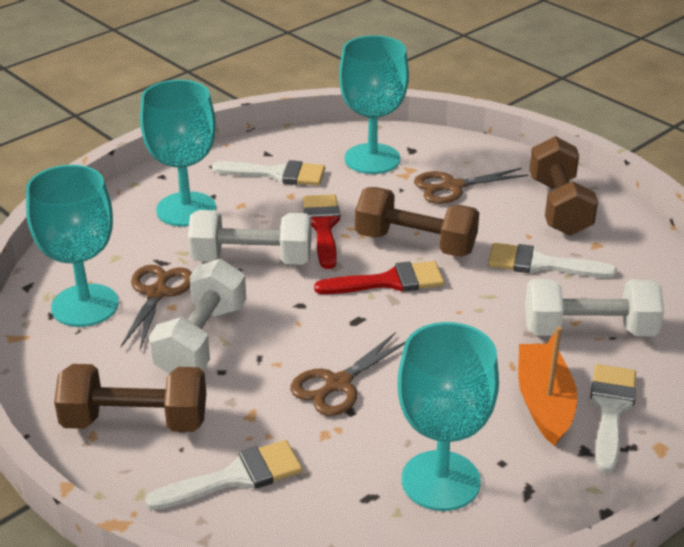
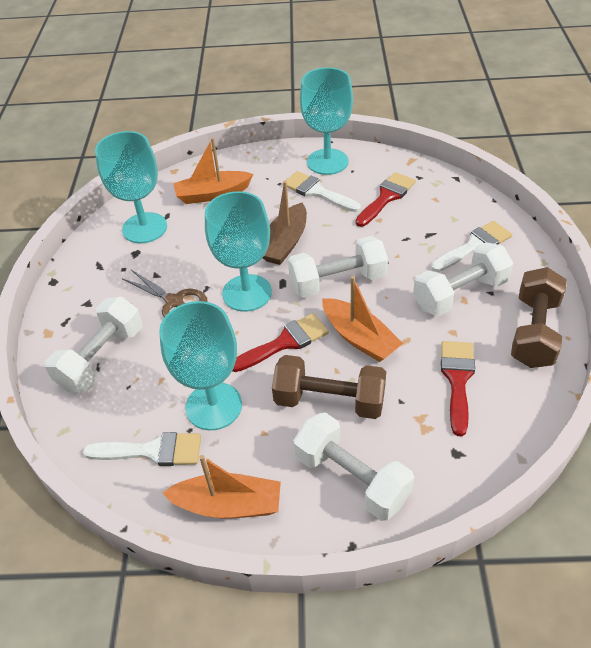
brown boat: none = 0 -> [263,181,306,265] = 1
brown dumbbell: [54,364,206,432] [355,187,479,257] [529,136,598,236] = 3 -> [272,355,386,419] [511,267,567,368] = 2
brown scissors: [121,265,192,350] [290,332,406,416] [414,168,529,204] = 3 -> [123,270,208,317] = 1
orange boat: [518,326,578,446] = 1 -> [162,455,281,518] [173,138,253,204] [322,276,403,362] = 3
red brush: [303,194,340,269] [314,261,444,294] = 2 -> [232,313,329,372] [355,172,416,227] [441,341,475,436] = 3
white brush: [145,440,302,510] [212,160,325,185] [488,243,617,278] [590,364,636,473] = 4 -> [83,432,201,466] [286,171,361,212] [431,221,512,272] = 3
white dumbbell: [149,259,246,374] [188,210,312,265] [525,279,664,336] = 3 -> [45,297,142,393] [288,236,388,298] [293,412,414,521] [413,242,513,316] = 4

